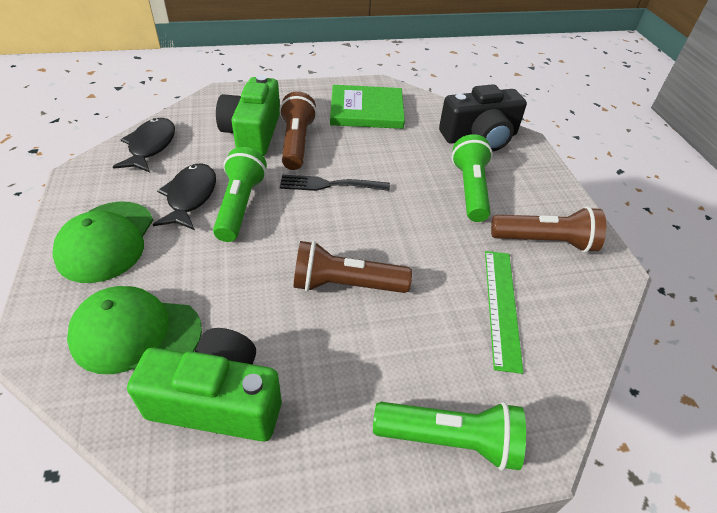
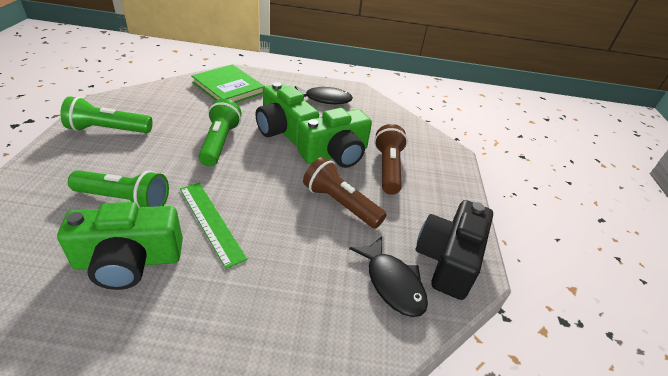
black fork: [280,175,390,191] = 1 -> none = 0
brown flashlight: [279,91,317,170] [293,241,412,293] [491,207,606,253] = 3 -> [303,157,387,229] [374,124,408,195] = 2
green camera: [127,328,282,442] [216,75,280,156] = 2 -> [57,202,183,290] [255,82,319,146] [298,108,372,168] = 3
green cap: [52,202,153,283] [67,286,202,374] = 2 -> none = 0

